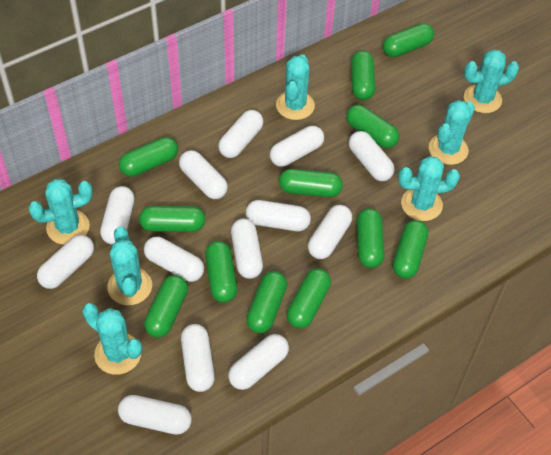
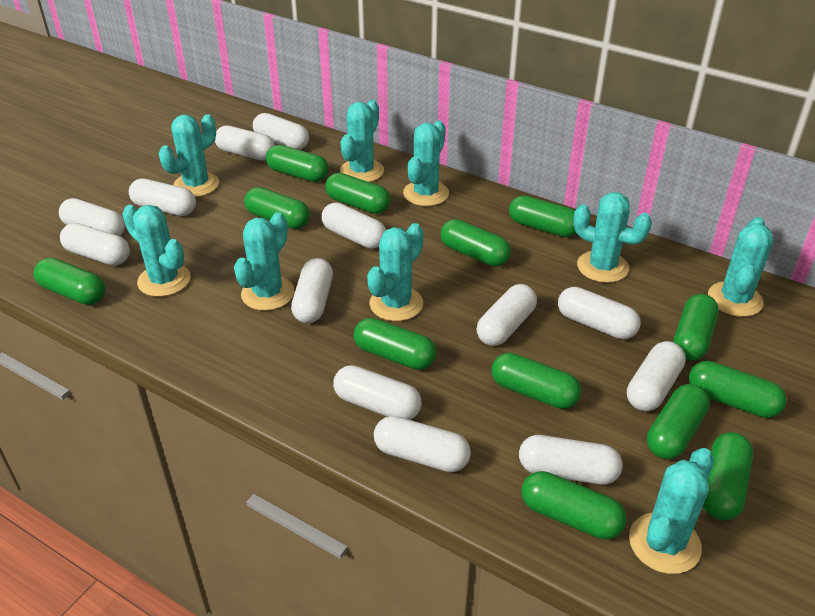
green capsule: [119,137,178,177] [139,206,205,232] [144,275,188,338] [205,241,237,303] [246,271,287,333] [279,169,343,197] [287,268,331,329] [346,105,399,148] [351,51,375,100] [357,208,385,268] [383,23,434,57] [393,220,428,279] = 12 -> [33,258,105,305] [244,187,310,229] [266,145,329,182] [325,173,390,214] [354,318,437,370] [440,219,511,267] [492,353,581,409] [509,195,576,237] [521,471,627,540] [647,384,710,460] [673,294,719,361] [689,361,787,418] [703,432,753,520] = 13
turquoise cactus: [28,179,93,245] [82,303,142,375] [107,227,152,305] [276,54,315,120] [398,156,460,221] [429,100,475,165] [464,49,519,113] = 7 -> [122,205,190,297] [159,114,219,197] [234,212,295,311] [340,100,384,182] [367,223,423,321] [403,120,449,206] [573,192,652,283] [629,448,714,574] [708,217,774,317] = 9

